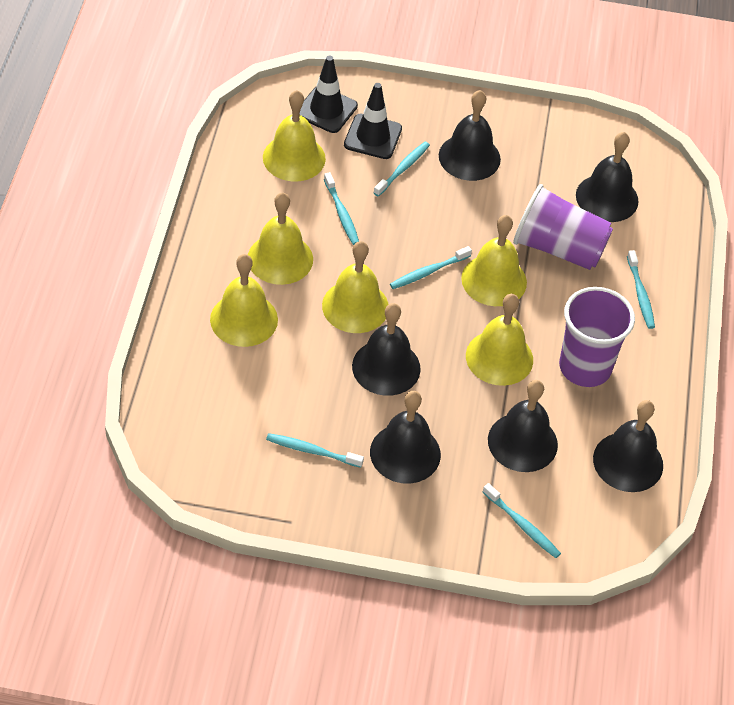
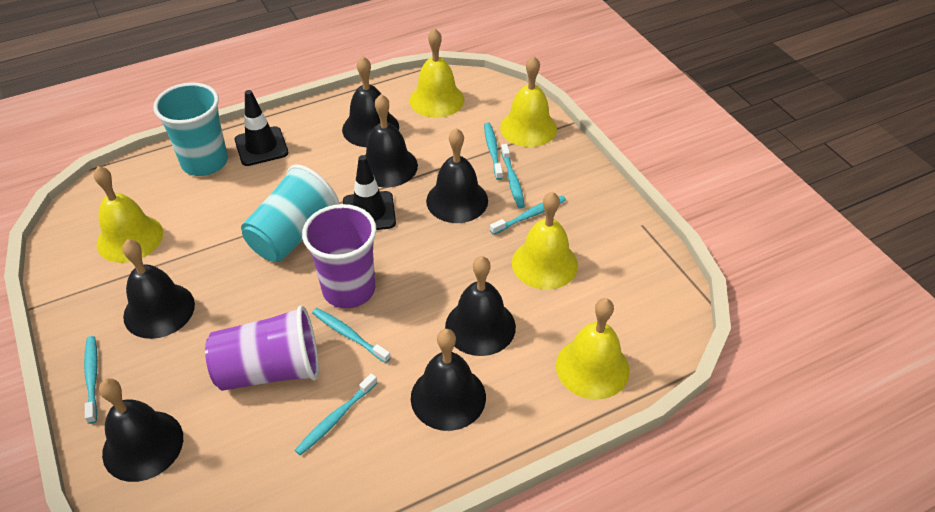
black bell: [352,303,421,396] [370,391,441,484] [439,90,501,181] [488,380,558,472] [576,132,639,222] [593,400,663,492] = 6 -> [99,378,183,482] [122,239,195,339] [342,56,399,147] [365,94,418,188] [411,329,486,431] [426,128,488,223] [445,256,516,356] = 7
turquoise cup: none = 0 -> [153,82,228,176] [241,164,340,262] = 2
yellow bell: [210,254,278,347] [248,192,313,285] [263,90,326,182] [322,241,389,333] [461,215,527,306] [466,294,533,386] = 6 -> [94,166,163,263] [409,28,464,118] [500,56,557,147] [512,192,578,290] [556,298,630,399] = 5

